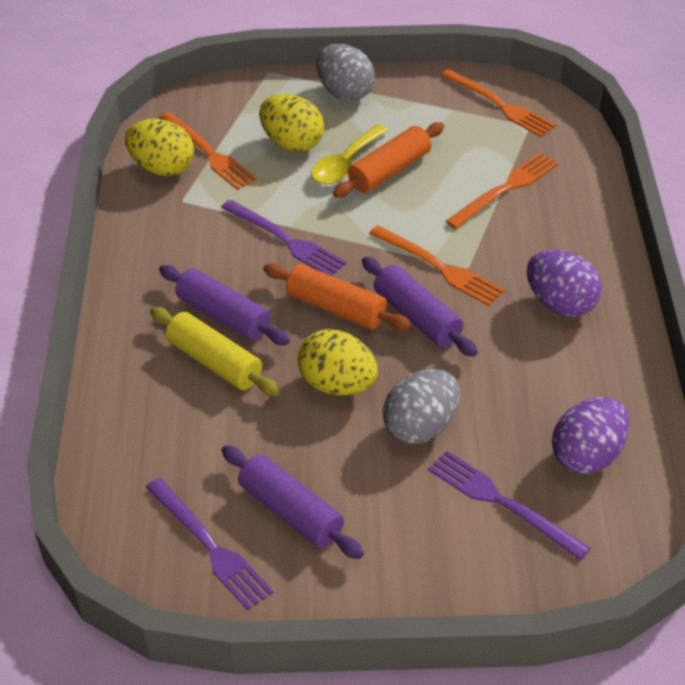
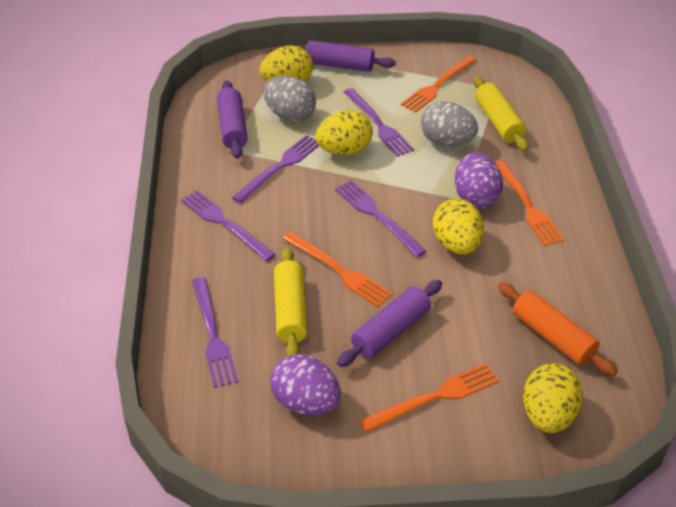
orange rolling pin: [263,263,412,331] [333,122,444,198] = 2 -> [498,282,617,376] = 1
purple fork: [145,478,273,611] [221,200,346,276] [428,450,590,560] = 3 -> [181,190,276,261] [192,277,239,388] [232,135,319,203] [335,180,426,257] [344,88,414,157] = 5
yellow egg: [125,119,194,176] [259,94,324,152] [297,329,378,395] = 3 -> [260,45,313,82] [315,110,373,155] [433,198,484,254] [523,363,583,433] = 4
yellow rolling pin: [150,307,280,396] = 1 -> [274,247,307,356] [474,76,529,151] = 2
yellow spoon: [311,124,389,184] = 1 -> none = 0

